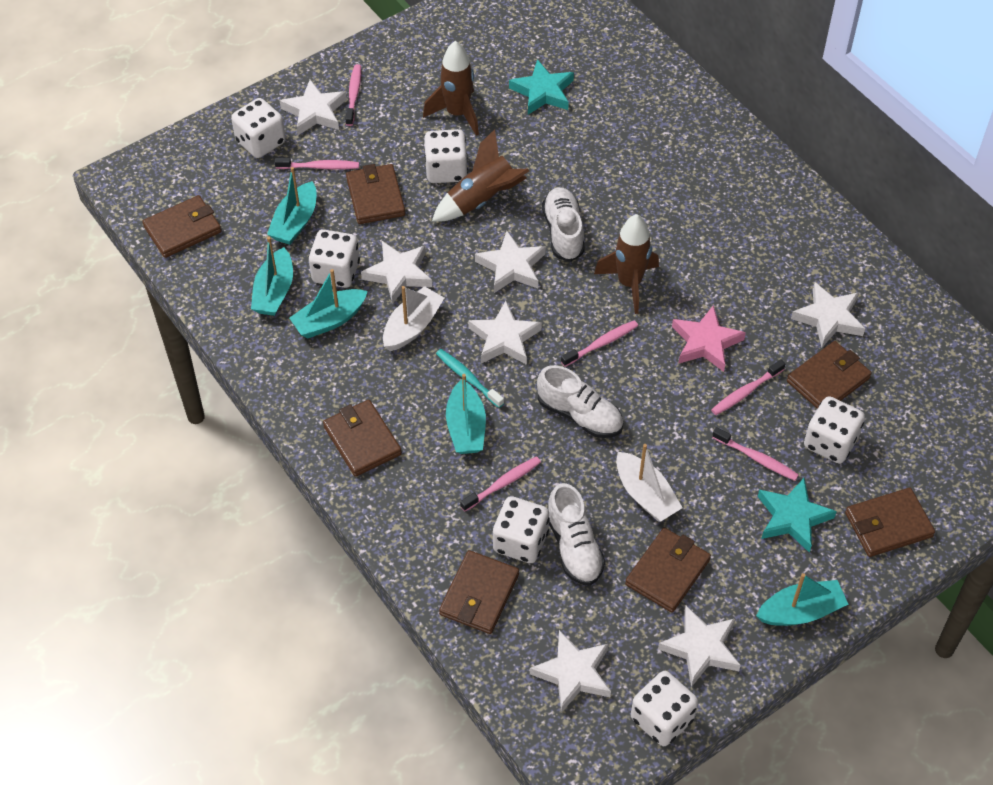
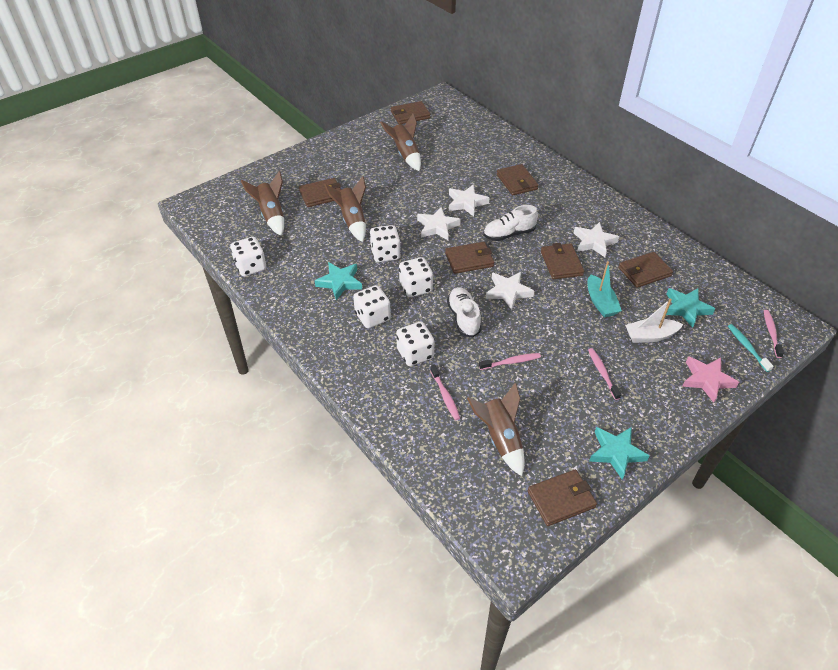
brown rocket: [423,41,479,136] [432,129,529,222] [594,214,659,314] = 3 -> [241,171,284,236] [324,176,366,242] [380,113,421,171] [467,382,525,476] = 4
pink toothbrush: [275,157,359,170] [345,64,361,126] [460,456,541,511] [561,320,638,367] [711,360,785,415] [712,427,799,481] = 6 -> [430,365,460,420] [479,353,541,370] [588,348,621,400] [764,310,784,358] = 4
turquoise boat: [251,237,293,316] [267,167,316,245] [289,269,368,338] [446,374,486,454] [756,573,849,626] = 5 -> [588,261,622,317] = 1
turquoise star: [509,59,574,115] [758,478,837,553] = 2 -> [315,262,362,300] [589,427,650,480] [666,288,715,328] = 3
white boat: [383,286,444,351] [616,444,683,522] = 2 -> [625,299,683,343] = 1
white dice: [231,98,286,158] [308,229,360,288] [424,129,468,183] [493,496,550,563] [631,671,698,746] [804,396,865,464] = 6 -> [230,237,266,276] [353,285,391,328] [369,225,401,262] [396,322,435,366] [399,257,433,297] = 5
white shoe: [537,365,623,438] [542,187,585,262] [547,483,605,586] = 3 -> [447,287,482,337] [483,205,538,241] = 2
white star: [280,80,347,135] [361,241,432,304] [468,301,542,365] [475,231,546,293] [530,630,611,713] [658,606,741,687] [791,282,865,347] = 7 -> [417,207,461,240] [449,184,489,217] [486,272,534,310] [574,222,619,257] = 4

